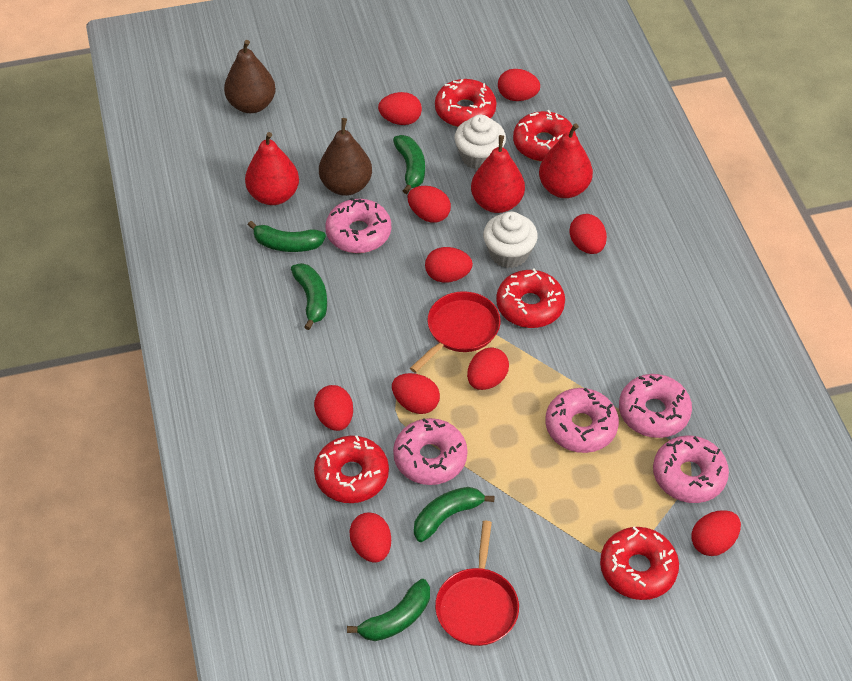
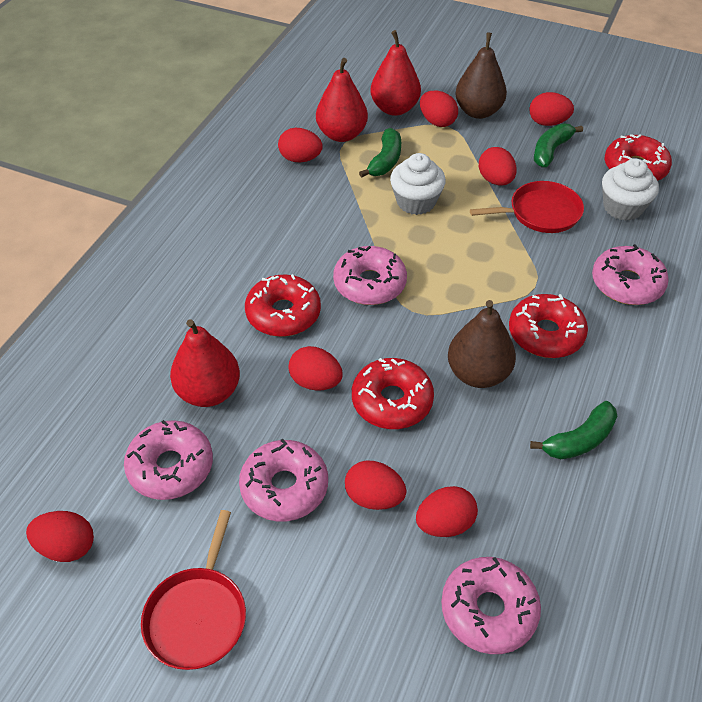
green banana: [248,221,326,252] [291,263,327,330] [347,579,430,641] [393,135,425,194] [414,487,495,542] = 5 -> [359,128,401,178] [530,401,617,459] [534,123,583,167] = 3
red donut: [314,435,389,503] [435,79,497,127] [496,269,565,328] [513,110,576,162] [600,526,679,600] = 5 -> [245,274,321,337] [352,358,434,429] [509,294,588,358] [605,134,672,181] = 4
red egg: [314,385,353,431] [349,512,391,563] [378,92,422,125] [392,373,440,414] [408,186,451,223] [425,247,473,283] [467,347,509,390] [498,69,540,101] [569,214,607,254] [691,510,741,556] = 10 -> [26,511,94,562] [278,128,323,162] [288,346,343,391] [345,460,406,510] [416,486,478,537] [420,91,458,127] [479,147,517,185] [529,92,574,126] = 8

